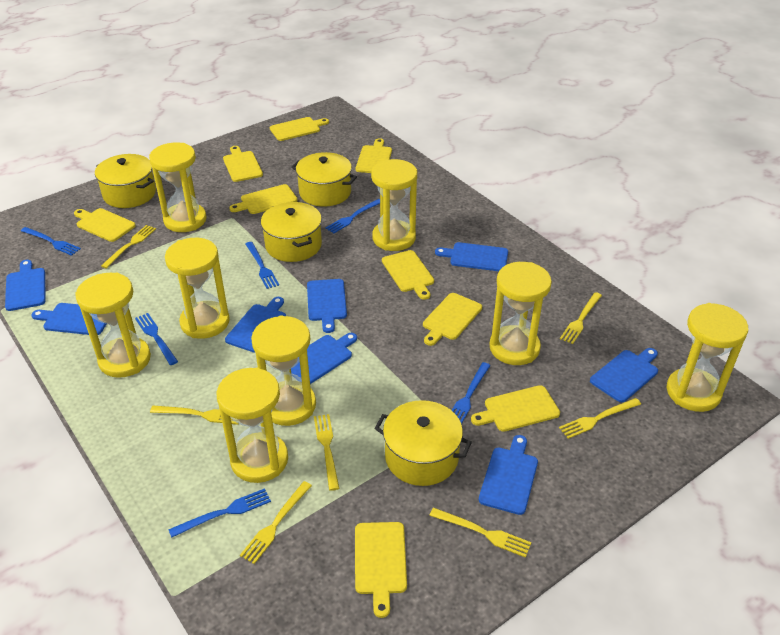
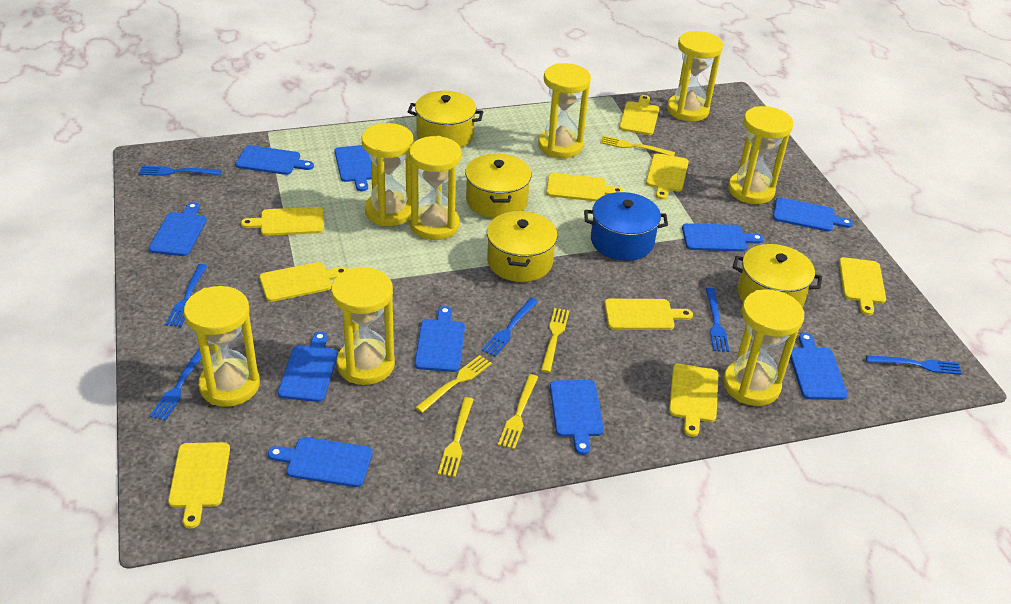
blue cutting board: [5,260,45,311] [31,303,106,335] [225,297,286,353] [291,333,357,384] [307,279,347,333] [435,242,508,271] [479,435,538,515] [590,348,658,402] = 8 -> [149,202,207,256] [235,145,314,175] [268,437,373,487] [278,332,338,402] [335,145,372,191] [415,306,465,372] [550,380,604,455] [682,223,764,251] [773,197,853,232] [790,333,848,400] = 10
blue pot: none = 0 -> [584,192,668,261] = 1
yellow fork: [101,225,156,269] [150,406,238,425] [240,481,312,564] [314,414,339,491] [429,507,532,558] [559,398,641,439] [560,292,602,344] = 7 -> [415,355,492,413] [438,397,474,477] [498,374,538,449] [541,308,569,373] [600,136,675,156] = 5

